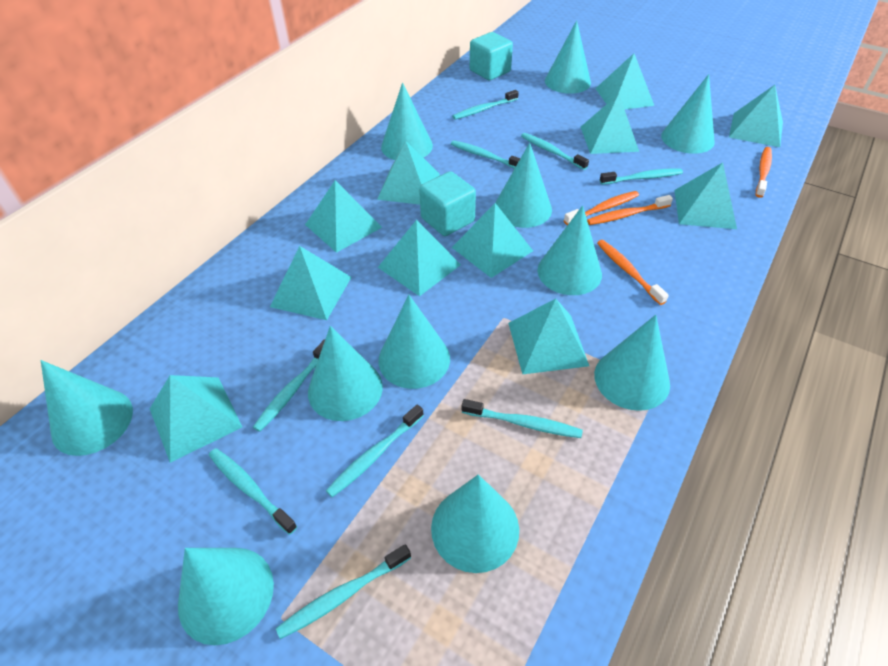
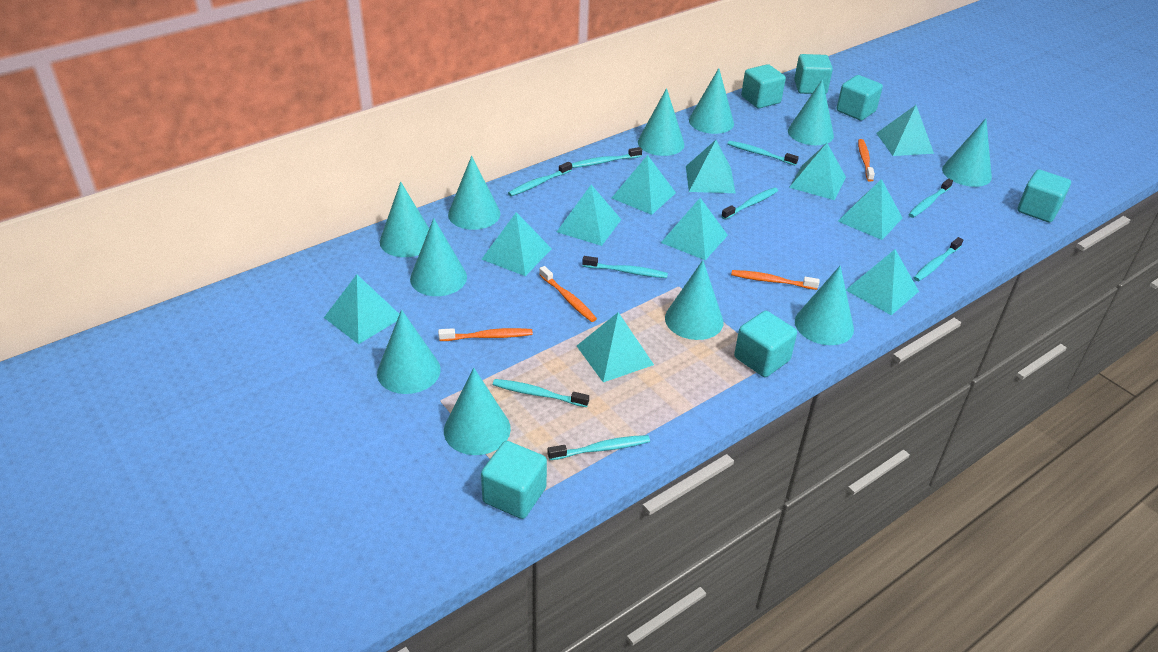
turquoise cube: [419,171,476,236] [470,32,513,80] = 2 -> [481,441,547,519] [734,311,797,377] [741,64,786,108] [794,54,833,94] [837,75,883,121] [1017,169,1071,223] = 6

